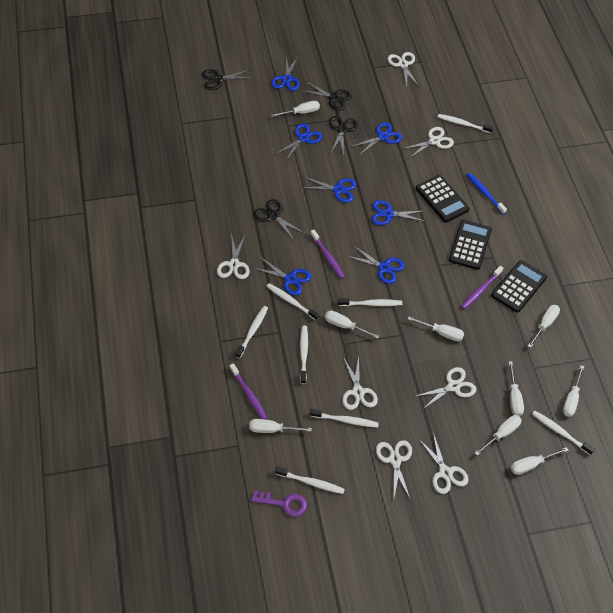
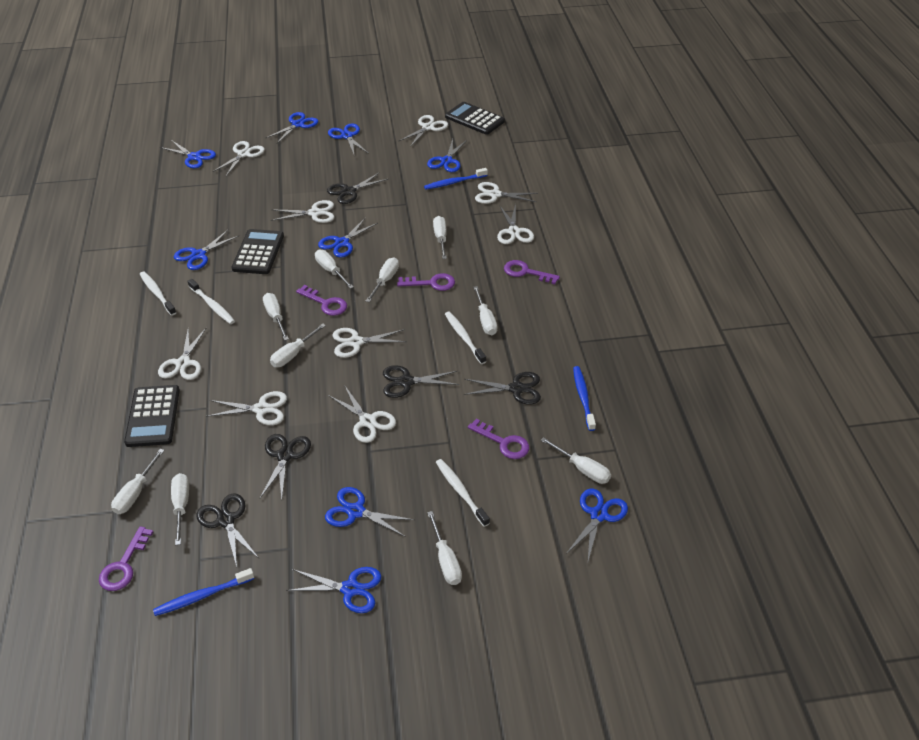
black scissors: [202,69,253,90] [254,199,304,241] [300,82,352,110] [329,116,358,156] = 4 -> [196,494,259,567] [260,434,311,499] [327,172,388,204] [383,365,459,398] [464,372,541,405] = 5
blue scissors: [253,257,311,295] [271,55,300,91] [276,123,322,162] [303,177,356,203] [347,245,404,284] [351,122,402,155] [371,200,426,225] = 7 -> [160,140,216,168] [174,230,238,270] [265,112,318,143] [286,567,382,613] [318,218,378,258] [325,487,415,537] [328,123,369,157] [427,139,467,172] [566,489,628,561] = 9
blue toothbrush: [466,173,507,214] = 1 -> [153,568,254,616] [424,168,488,190] [573,366,596,431] = 3
purple key: [251,490,307,517] = 1 -> [99,526,153,591] [296,285,347,316] [397,273,455,291] [468,418,529,459] [504,260,560,284] = 5
purple toothbrush: [230,363,267,419] [310,230,345,279] [461,266,503,309] = 3 -> none = 0
white scissors: [217,233,250,279] [342,356,378,410] [376,440,412,498] [388,52,419,87] [402,127,454,158] [416,367,476,410] [418,433,469,494] = 7 -> [158,327,207,380] [206,391,287,425] [213,141,265,176] [271,200,334,223] [328,385,396,443] [333,328,406,358] [398,115,448,147] [475,182,538,204] [497,204,534,244] = 9
white screwdriver: [249,419,312,433] [271,101,320,117] [325,310,379,339] [408,316,464,341] [475,415,522,456] [508,361,524,416] [511,447,569,475] [528,305,560,348] [563,365,584,417] = 9 -> [111,449,165,514] [171,473,189,545] [263,293,289,341] [270,323,326,367] [315,250,354,289] [366,257,399,302] [427,511,462,585] [433,216,447,259] [473,286,498,335] [540,437,611,484] = 10
white toothbrush: [235,306,268,359] [266,283,319,321] [275,467,345,494] [300,326,308,384] [310,409,379,428] [338,298,402,306] [438,114,493,133] [532,411,595,455] = 8 -> [140,271,176,316] [188,279,235,324] [436,459,490,527] [445,312,486,364] = 4

